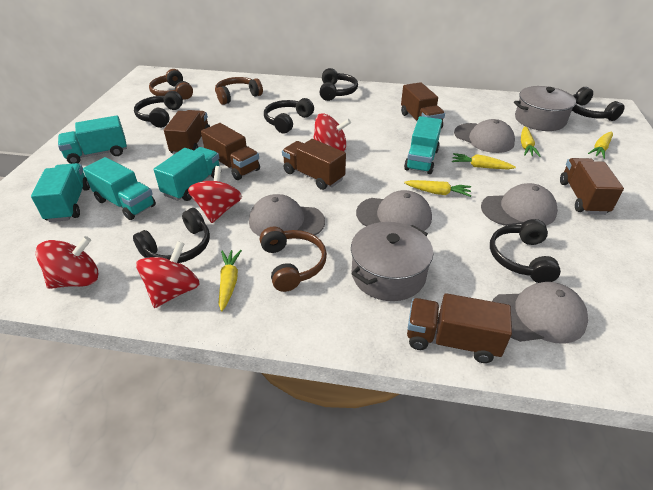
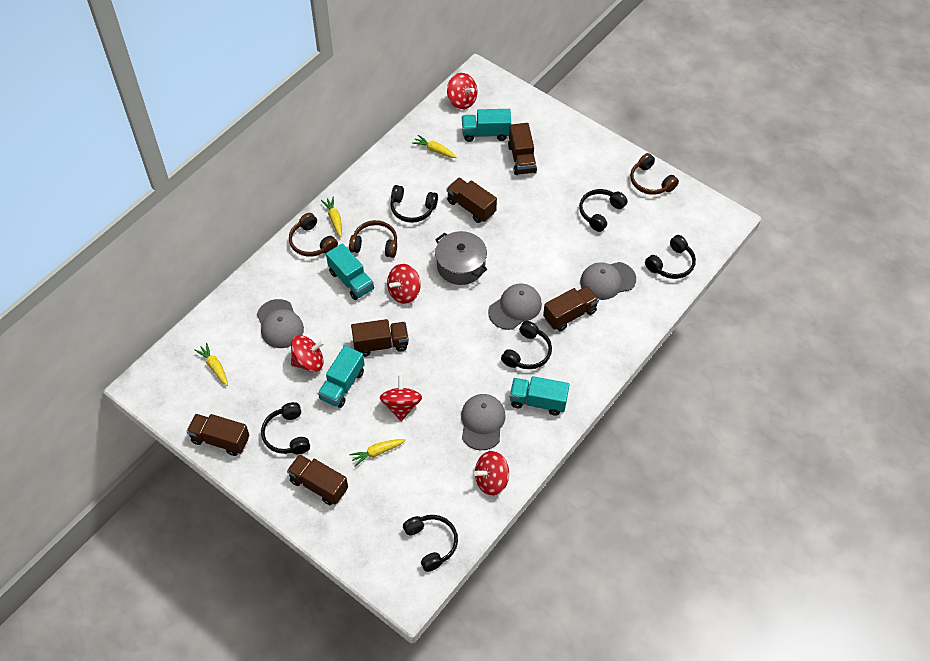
grey cap: [249,194,325,236] [356,190,432,231] [454,119,515,153] [481,183,558,226] [492,282,588,344] = 5 -> [257,299,304,348] [461,394,506,450] [488,284,542,330] [580,262,636,300] = 4
grey pot: [351,222,433,301] [514,86,578,131] = 2 -> [435,231,487,285] = 1
red spinning top: [36,236,98,289] [136,241,199,308] [188,166,242,223] [313,114,351,152] = 4 -> [291,335,324,372] [380,375,422,421] [387,264,421,304] [447,73,477,109] [474,451,509,496] = 5
turquoise truck: [31,163,90,222] [58,115,127,164] [83,157,156,220] [154,147,220,201] [404,116,442,174] = 5 -> [318,346,365,408] [326,243,374,300] [462,109,511,142] [510,376,569,416] = 4
yellow carrot: [218,250,242,311] [404,180,471,197] [452,153,516,169] [521,126,541,157] [588,132,613,159] = 5 -> [195,343,228,386] [321,197,342,237] [349,439,406,467] [412,135,457,158] = 4

